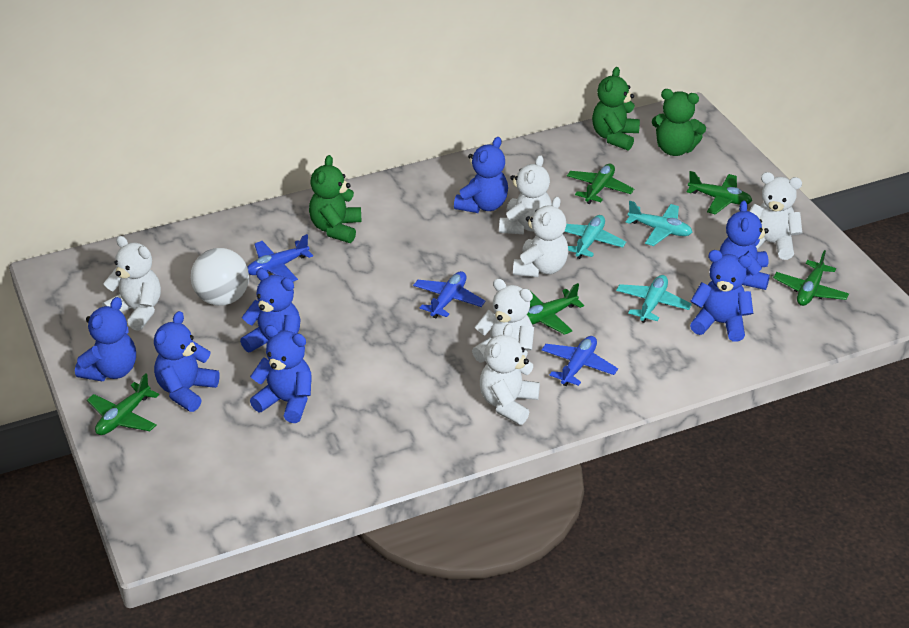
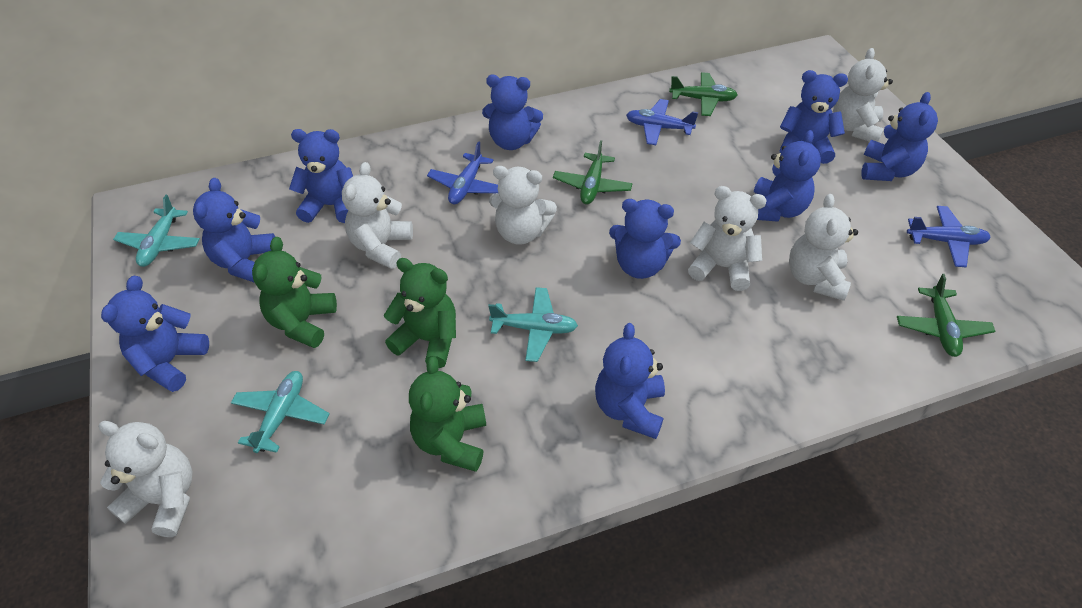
blue teddy bear: [75,297,136,381] [154,311,220,412] [240,268,300,352] [250,325,312,423] [454,137,508,213] [690,250,753,342] [720,201,770,290] = 7 -> [101,276,209,392] [193,178,275,283] [289,129,353,223] [482,75,543,150] [595,323,665,439] [609,199,681,279] [754,130,821,222] [779,70,848,164] [861,92,938,181] = 9
green plane: [87,373,159,435] [527,283,584,335] [567,164,634,204] [687,171,752,214] [773,250,849,306] = 5 -> [553,140,633,204] [669,72,738,116] [897,274,996,357] = 3
white ball: [191,248,249,306] = 1 -> none = 0

